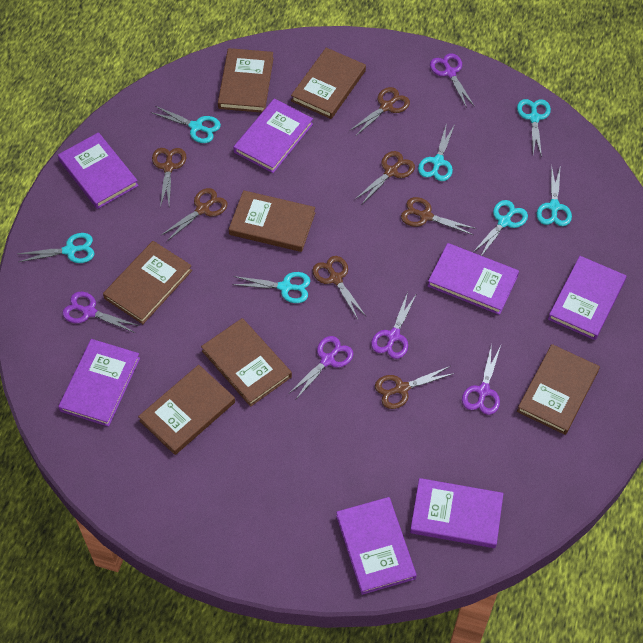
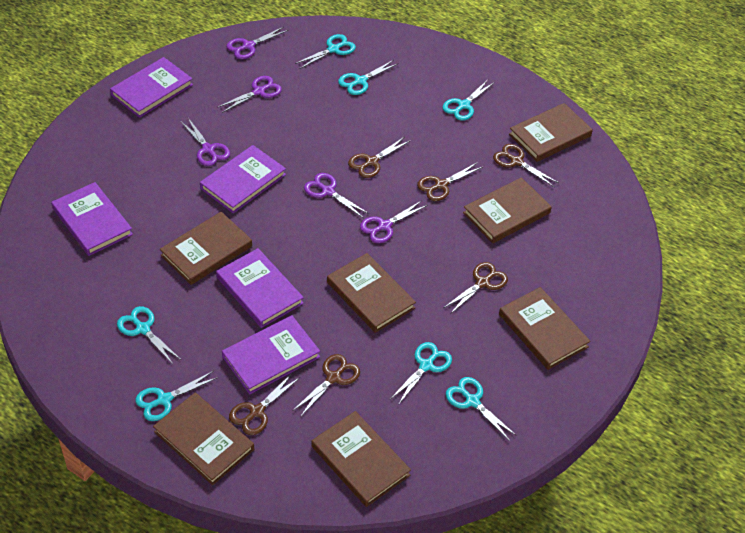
brown scissors: [152,148,186,207] [161,188,227,241] [313,256,366,319] [349,87,410,136] [355,151,415,204] [375,366,455,409] [401,197,476,235] = 7 -> [229,373,300,435] [292,354,360,417] [348,137,411,178] [417,162,483,201] [444,262,508,314] [493,144,559,187] = 6
purple book: [58,132,139,209] [58,339,140,427] [233,99,313,173] [336,497,417,595] [410,478,503,548] [428,243,519,315] [548,256,626,340] = 7 -> [51,182,133,256] [110,57,193,118] [200,145,286,214] [216,248,304,328] [222,315,320,394] = 5

